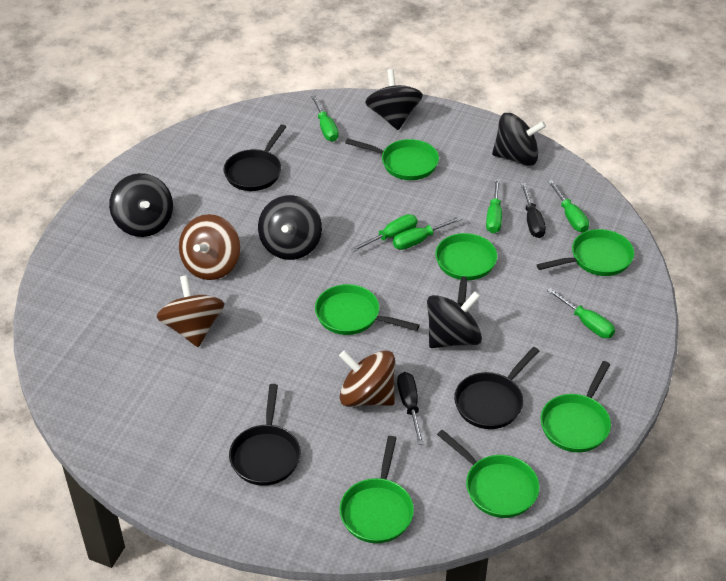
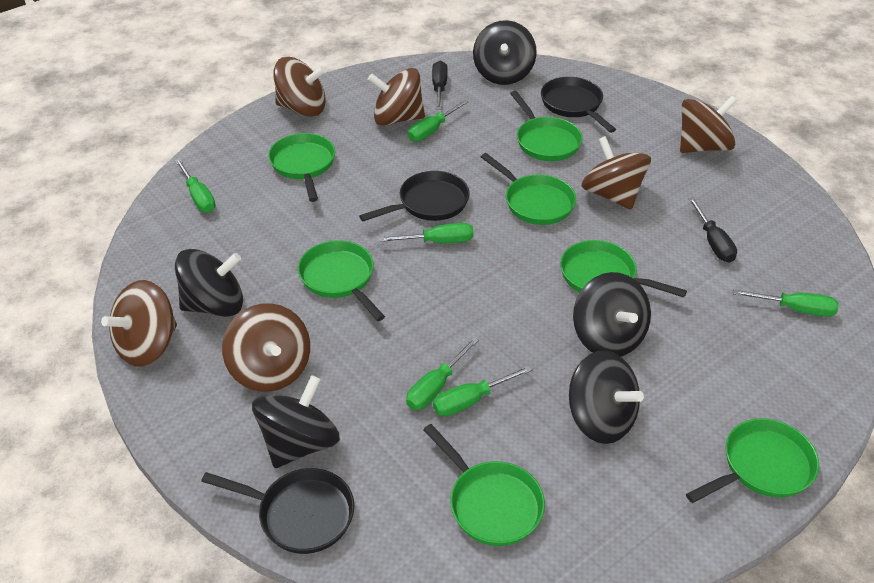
brown spinning top: [156,275,225,347] [179,214,240,280] [339,350,395,407] = 3 -> [101,280,177,366] [222,303,310,392] [274,57,326,117] [368,68,425,126] [582,136,651,210] [680,96,737,153] = 6

